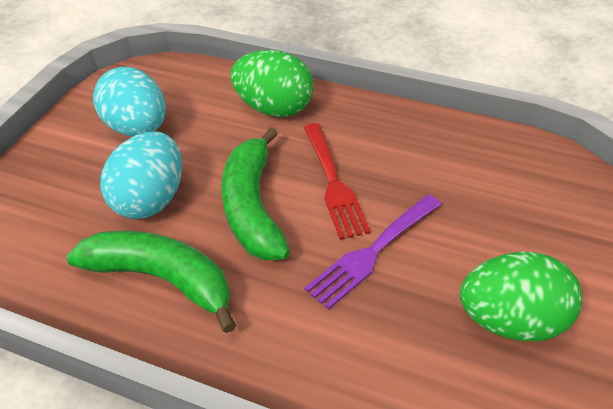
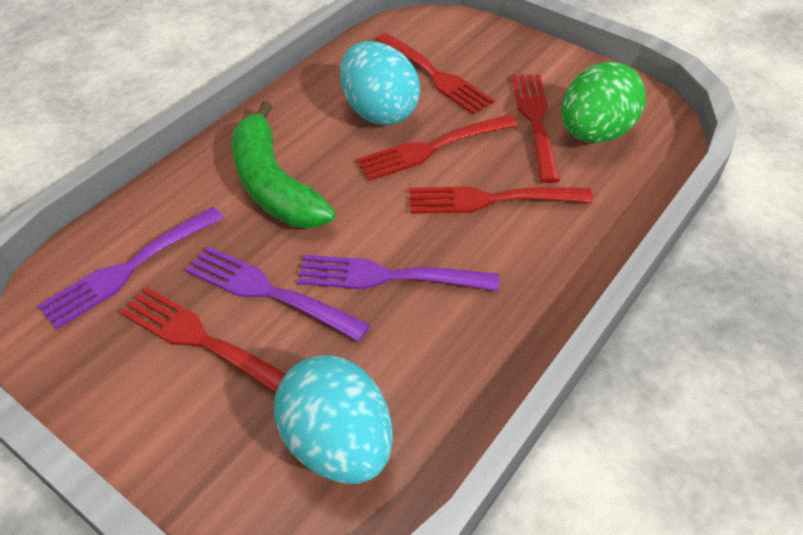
green banana: [66,231,236,333] [221,127,290,260] = 2 -> [232,101,336,228] = 1
green egg: [231,50,314,117] [460,252,582,341] = 2 -> [562,62,646,143] = 1
purple fork: [304,194,441,310] = 1 -> [37,207,224,330] [185,246,371,342] [297,255,499,291] = 3
red fork: [304,123,370,240] = 1 -> [120,287,286,394] [356,114,518,181] [375,33,495,115] [409,186,593,214] [511,74,560,183] = 5

